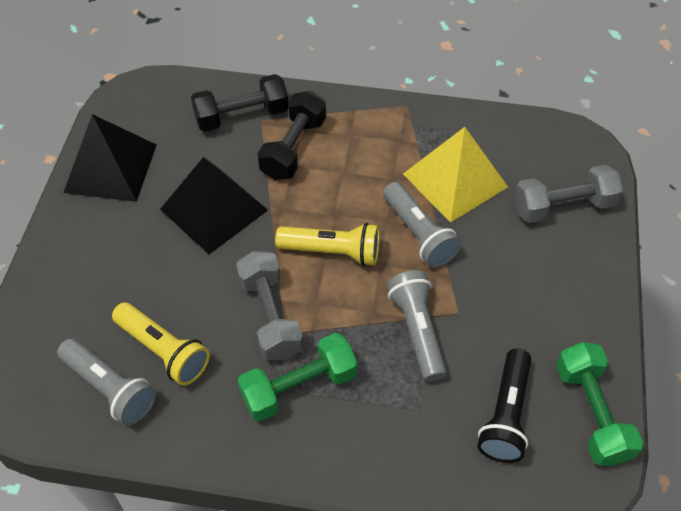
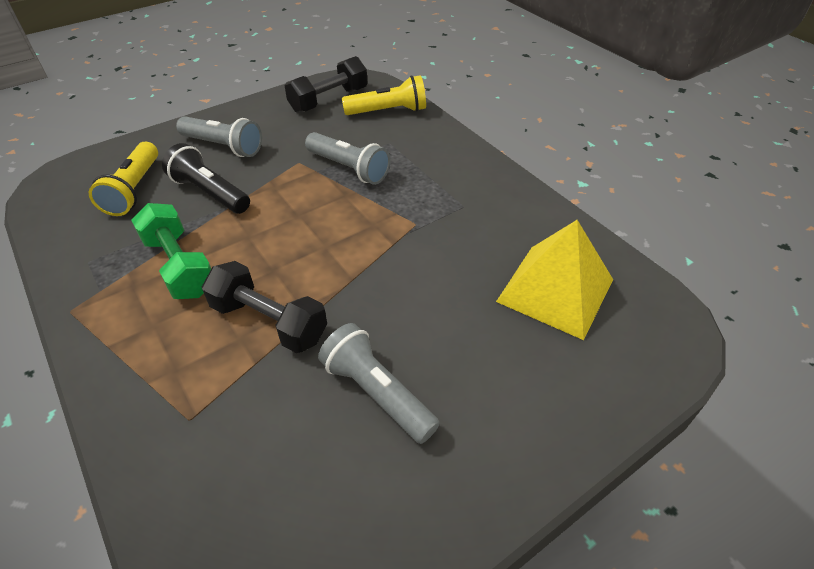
black pyramid: [63,114,157,202] [160,157,268,254] = 2 -> none = 0
green dumbbell: [237,333,358,421] [556,342,643,466] = 2 -> [131,203,211,299] = 1
grey dumbbell: [236,251,303,360] [514,165,623,223] = 2 -> none = 0

